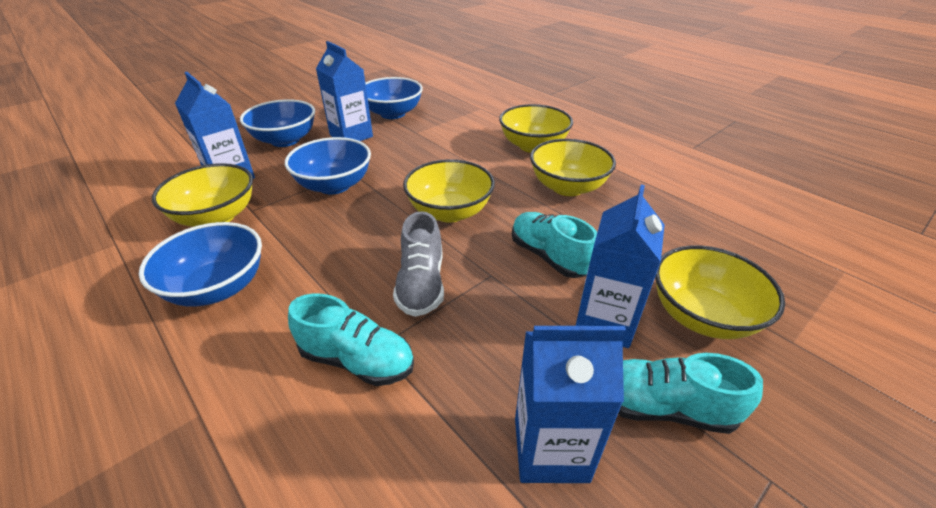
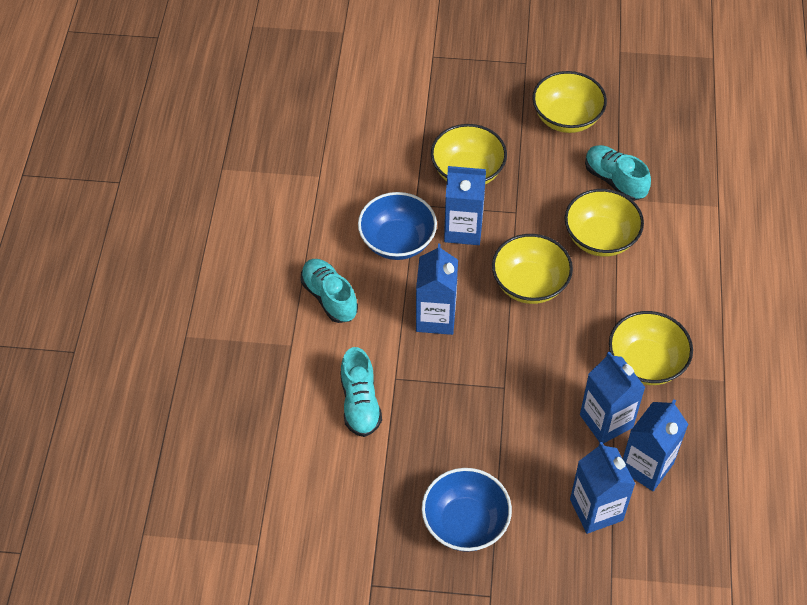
blue bowl: [139,222,262,307] [240,99,315,147] [285,137,371,194] [365,77,423,119] = 4 -> [358,192,437,260] [422,468,512,552] = 2
blue carton: [175,72,255,179] [316,41,373,141] [515,326,626,483] [576,184,664,348] = 4 -> [416,244,458,335] [444,166,486,245] [570,442,635,534] [580,351,645,444] [623,399,689,491] = 5
grey shoe: [393,211,444,317] = 1 -> none = 0

